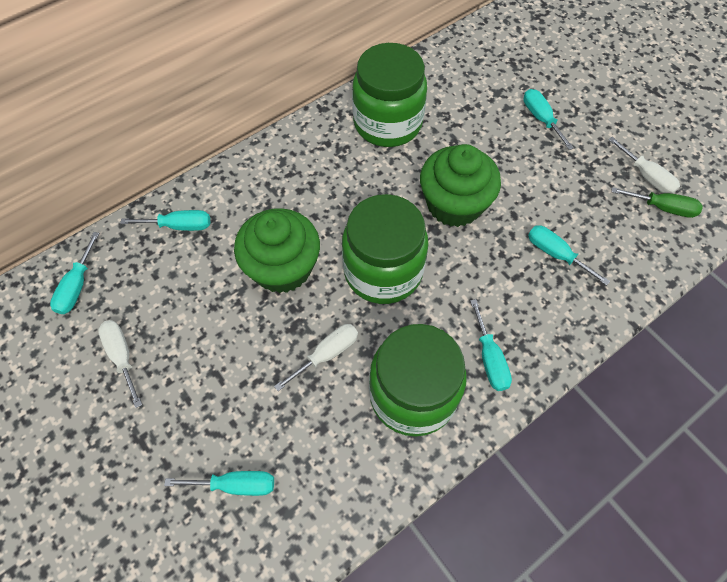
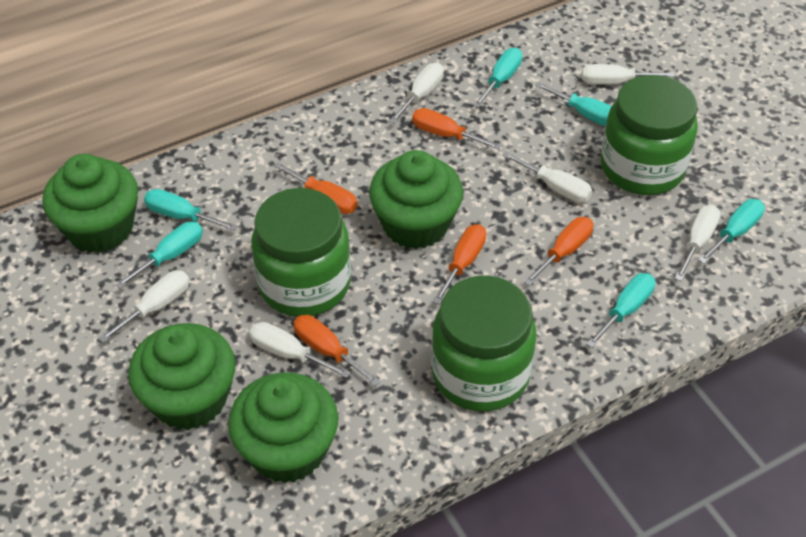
green cupcake: [234,208,320,293] [420,144,501,227] = 2 -> [42,154,138,253] [128,323,235,430] [228,372,338,483] [369,150,463,249] = 4
green screwdriver: [611,187,703,218] = 1 -> none = 0
orange screwdriver: none = 0 -> [274,162,358,214] [293,315,381,386] [412,108,502,150] [433,224,486,305] [524,217,593,286] = 5
white screwdriver: [98,320,142,408] [274,324,358,391] [608,137,680,194] = 3 -> [98,271,190,343] [249,322,351,378] [389,63,444,124] [502,152,592,203] [582,64,675,85] [674,205,721,281] = 6

